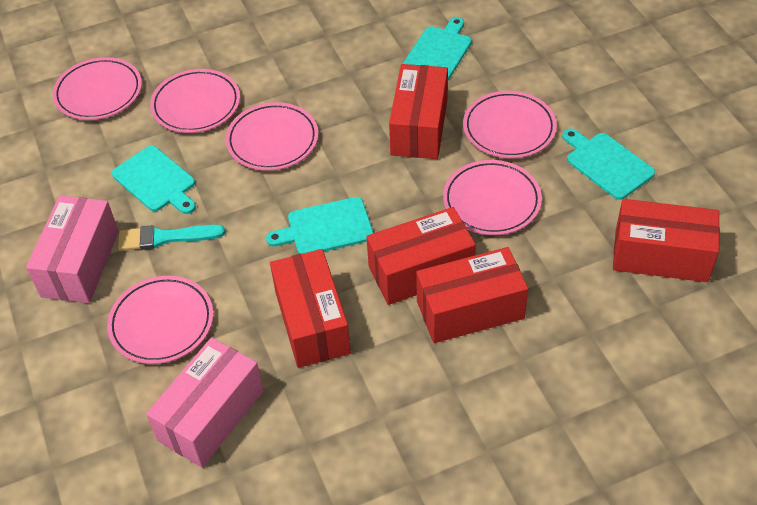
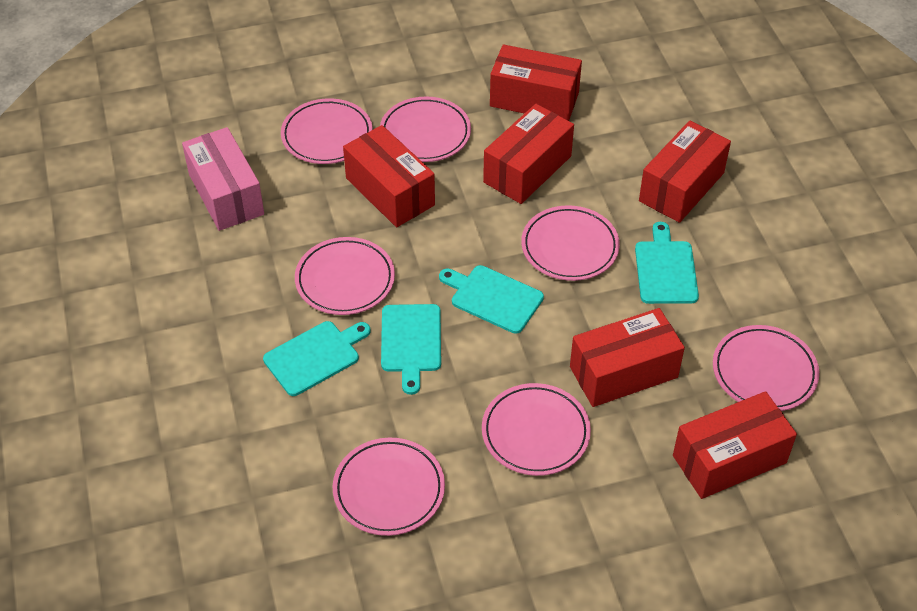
pink box: [26,196,119,303] [146,337,264,468] = 2 -> [182,127,264,231] = 1
pink plate: [53,57,142,120] [107,276,213,364] [150,69,240,133] [226,102,318,171] [443,160,542,235] [463,91,557,158] = 6 -> [281,98,373,164] [295,237,395,315] [333,437,445,536] [380,97,471,162] [482,383,591,476] [521,205,620,281] [713,325,819,411] = 7
red box: [270,249,351,368] [366,207,476,305] [389,64,448,159] [416,247,528,343] [613,199,720,282] = 5 -> [343,125,435,227] [483,104,574,204] [490,44,582,121] [570,308,685,407] [639,121,731,223] [673,391,797,499] = 6
turquoise brush: [118,225,225,251] = 1 -> none = 0

